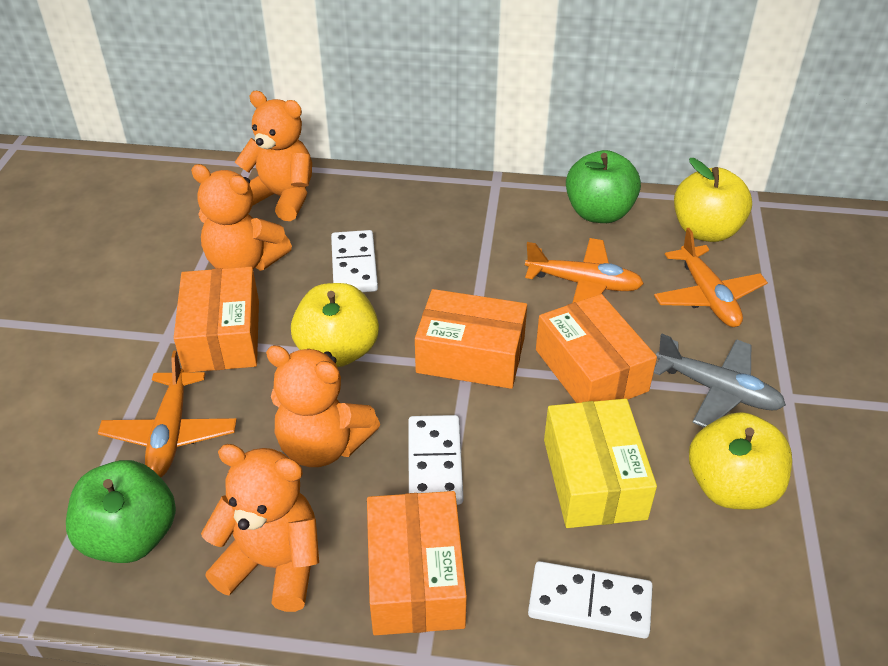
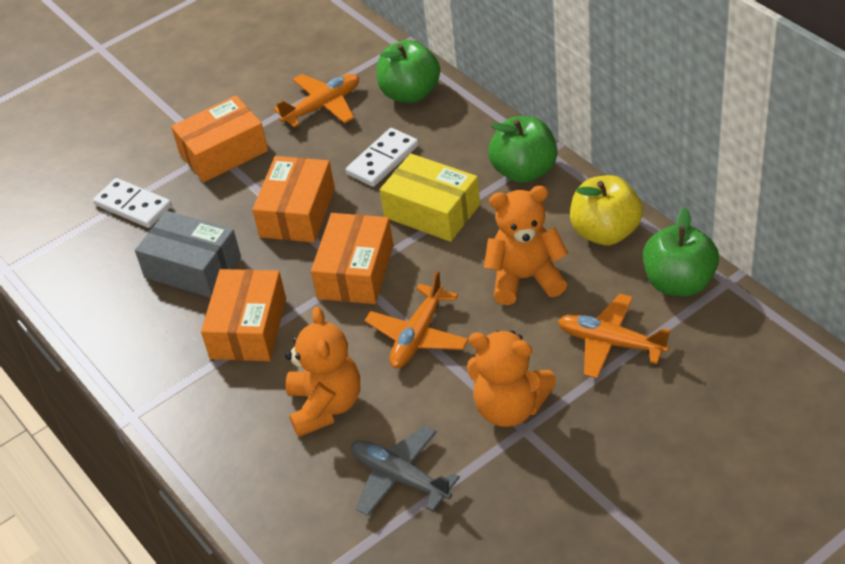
green apple: [66,460,176,563] [566,150,641,223] = 2 -> [377,40,440,103] [488,116,557,183] [643,207,719,296] = 3
grey box: none = 0 -> [135,211,241,298] = 1
orange teddy bear: [191,164,292,271] [201,444,319,612] [235,91,312,221] [266,345,380,467] = 4 -> [285,307,360,437] [467,330,556,427] [484,186,569,305] = 3
white domino: [331,230,378,292] [408,415,463,505] [528,561,653,638] = 3 -> [93,178,172,228] [346,128,418,187] = 2
yellow apple: [291,283,379,367] [674,158,752,242] [689,412,792,510] = 3 -> [570,175,643,245] = 1

